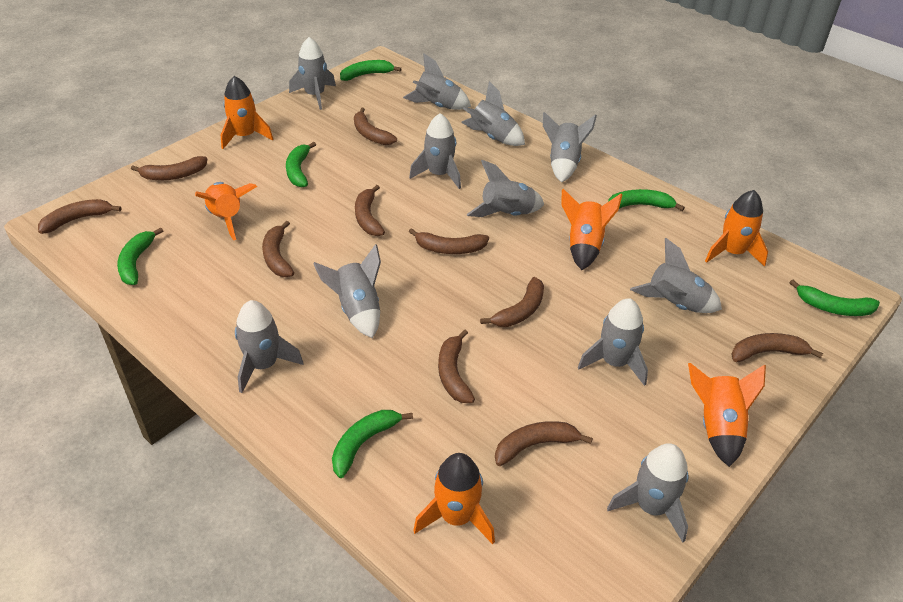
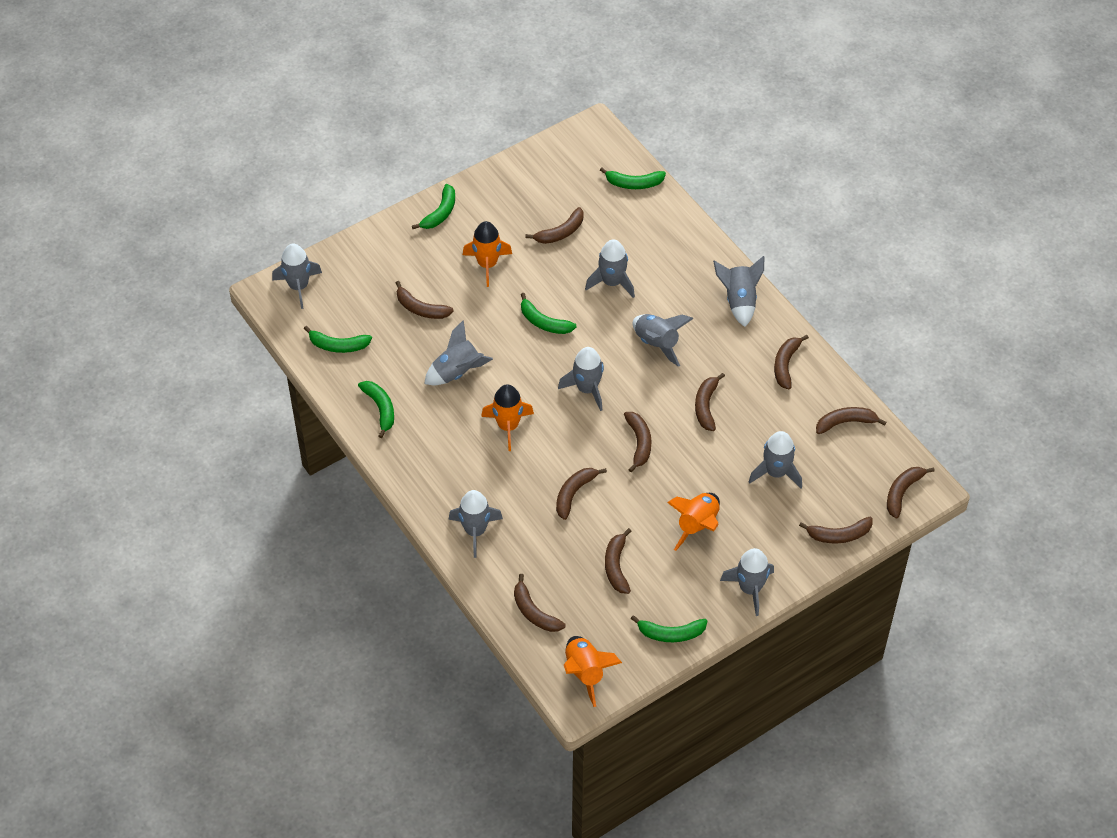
brown banana: [38,199,121,234] [131,156,207,180] [262,221,294,277] [354,108,397,145] [355,185,385,236] [409,228,489,254] [438,329,475,403] [480,277,544,327] [495,421,593,466] [731,333,823,362] = 10 -> [396,281,454,319] [514,574,565,632] [525,207,584,244] [556,468,607,520] [605,528,631,594] [624,412,651,472] [695,373,725,431] [774,335,809,389] [799,517,873,543] [816,407,887,434] [887,467,935,519] = 11
grey rocket: [235,300,304,393] [289,37,336,110] [313,244,381,338] [403,53,471,110] [409,113,461,189] [461,81,525,146] [467,160,544,217] [543,112,597,183] [578,298,648,386] [607,443,688,543] [630,238,722,313] = 11 -> [272,244,322,309] [424,320,493,385] [448,490,503,558] [558,347,604,411] [585,239,635,298] [633,314,693,367] [713,256,764,327] [720,548,774,616] [749,431,802,489] = 9
orange rocket: [195,182,257,240] [221,76,273,149] [413,453,495,544] [561,189,623,270] [688,363,766,467] [705,190,768,267] = 6 -> [463,221,512,287] [481,384,534,451] [564,636,622,707] [667,493,720,551] = 4

